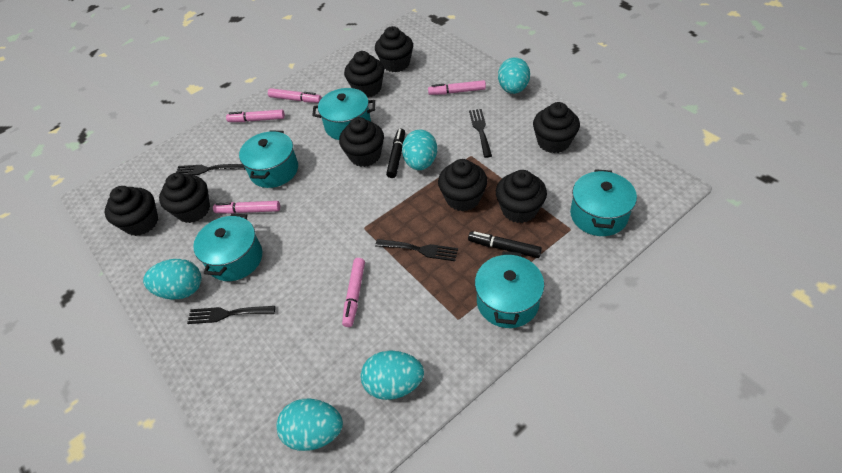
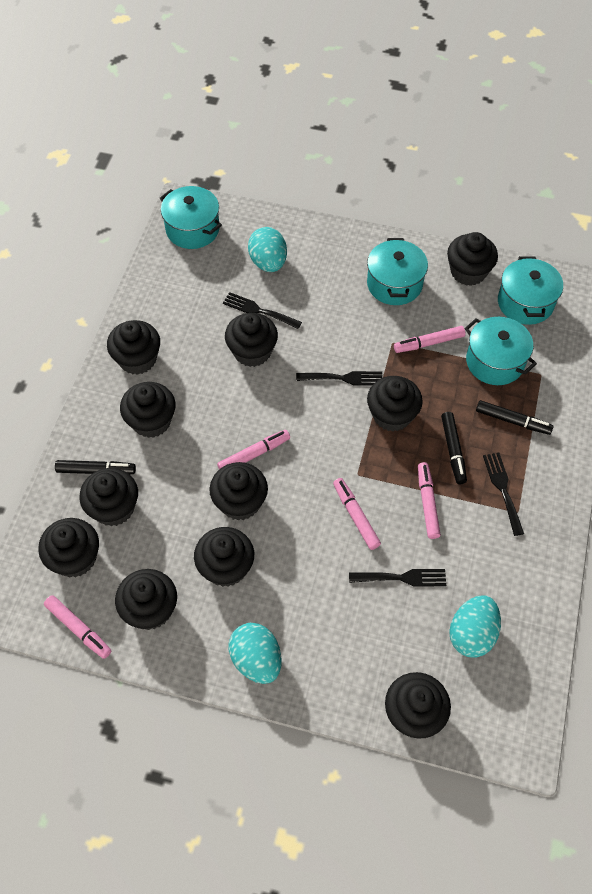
black cupcake: [105,186,158,236] [159,173,210,223] [339,117,384,167] [344,51,384,97] [375,26,413,72] [438,159,487,211] [496,170,547,223] [533,102,580,153] = 8 -> [38,518,99,578] [79,468,138,526] [107,320,160,375] [115,569,177,630] [120,382,176,438] [194,527,254,587] [210,462,268,520] [225,313,278,367] [367,376,423,432] [385,672,451,739] [447,232,498,286] = 11
black marker: [386,128,405,178] [468,231,542,258] = 2 -> [55,460,136,474] [441,412,467,484] [476,400,553,435] = 3
turquoise egg: [143,259,201,299] [276,398,343,451] [361,350,424,400] [402,129,437,170] [498,57,530,94] = 5 -> [229,623,282,684] [248,227,287,272] [449,595,501,657] = 3
turquoise pot: [193,213,262,281] [239,130,298,188] [312,88,375,140] [475,251,544,328] [570,169,637,236] = 5 -> [160,186,222,249] [367,238,428,305] [465,317,537,385] [498,256,563,325] = 4

